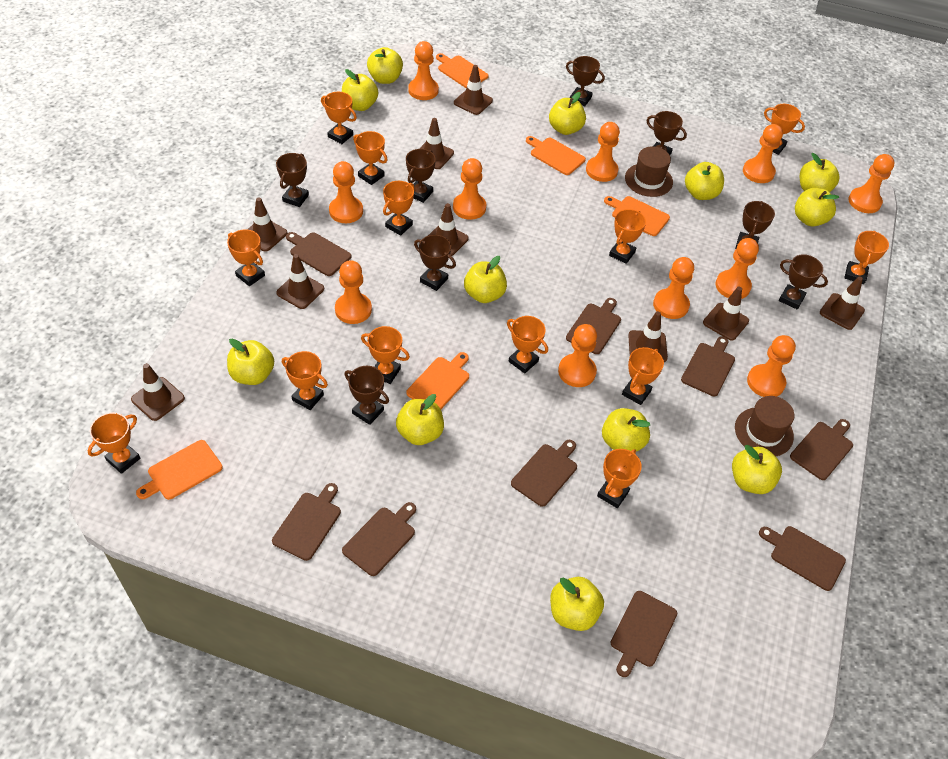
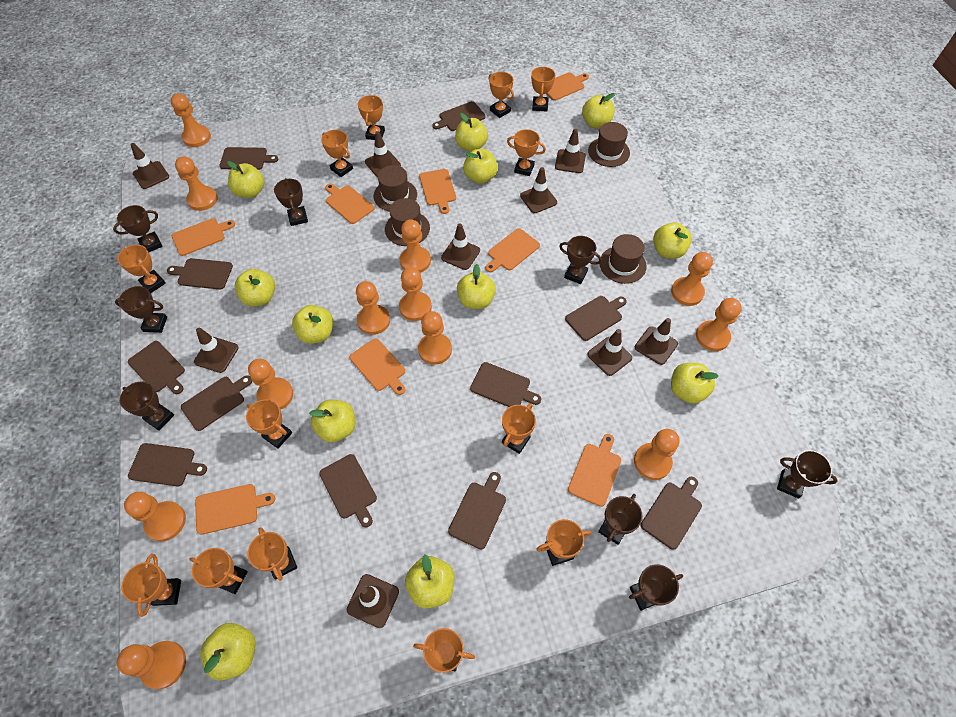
brown cutting board: [272,483,341,561] [286,232,351,276] [342,502,416,576] [511,440,577,507] [566,298,621,354] [610,591,677,677] [681,336,735,396] [759,526,846,591] [790,419,853,480] = 9 -> [128,341,185,394] [128,443,207,486] [167,258,233,290] [181,375,252,431] [220,147,278,170] [319,454,377,527] [432,101,486,131] [448,472,506,549] [470,362,541,407] [565,296,627,341] [641,477,702,550] = 11
brown hat: [625,147,673,197] [735,396,794,456] = 2 -> [374,165,417,211] [385,198,430,246] [588,122,630,167] [600,234,647,284] = 4
orange cutting board: [136,440,223,500] [406,352,469,409] [436,53,489,88] [526,136,586,175] [604,196,670,236] = 5 -> [172,218,235,256] [195,484,275,535] [325,183,375,224] [350,338,405,395] [419,169,456,214] [485,228,540,273] [546,72,589,101] [568,434,621,507] = 8
orange pawn: [329,161,363,223] [335,260,372,324] [408,41,439,100] [453,158,486,220] [558,324,597,387] [586,122,620,182] [653,257,694,319] [716,238,759,299] [743,124,783,183] [747,335,796,397] [848,154,895,213] = 11 -> [117,641,186,689] [124,492,186,541] [171,93,211,147] [175,156,218,211] [248,359,293,410] [356,281,390,335] [399,267,432,321] [400,219,431,273] [418,311,452,365] [634,429,680,480] [671,252,713,306] [696,298,742,351] = 12

